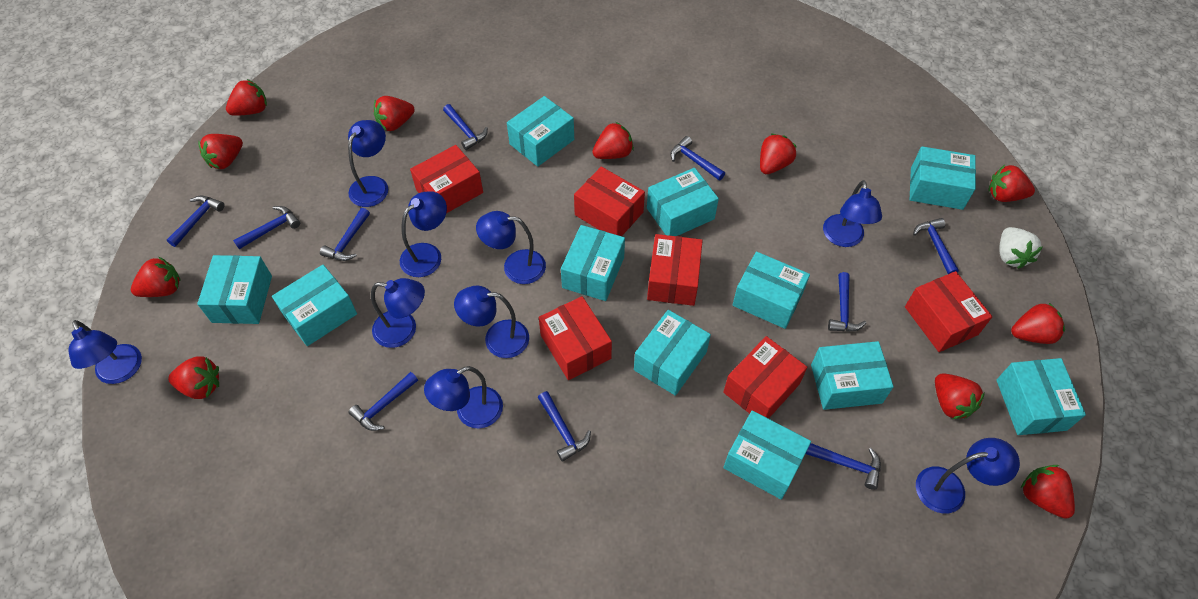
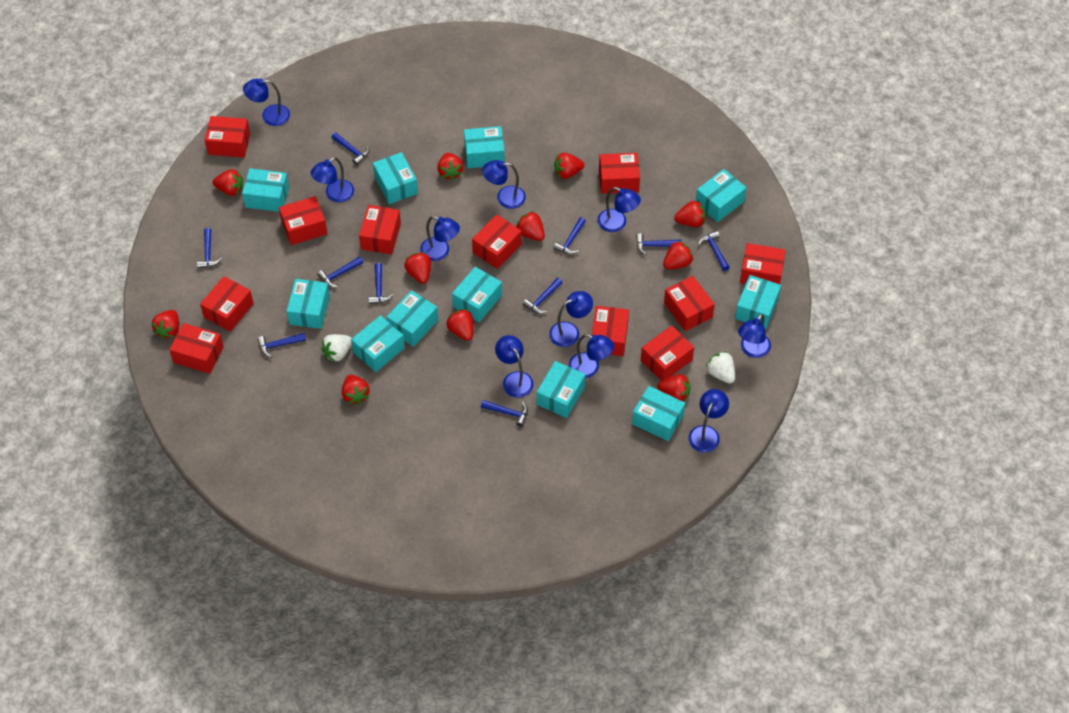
blue lamp: [69,320,142,384] [348,120,388,207] [371,278,425,348] [400,191,447,277] [424,366,503,429] [454,286,529,358] [476,211,546,284] [823,180,882,247] [916,438,1020,514] = 9 -> [243,78,290,126] [311,157,354,202] [420,216,460,261] [482,160,526,209] [495,335,533,398] [549,291,593,347] [569,334,614,378] [597,187,641,232] [689,389,729,453] [738,313,771,358] = 10
red box: [410,145,483,213] [539,296,612,380] [574,166,645,236] [647,234,703,306] [723,336,807,419] [905,271,992,352] = 6 -> [169,323,224,374] [200,276,254,332] [205,116,250,158] [279,196,328,245] [359,205,401,254] [472,214,522,269] [592,306,629,356] [599,153,640,194] [641,325,694,381] [664,276,715,331] [740,243,786,284] = 11
white strawberry: [999,227,1043,269] = 1 -> [321,334,352,362] [706,351,735,383] = 2

